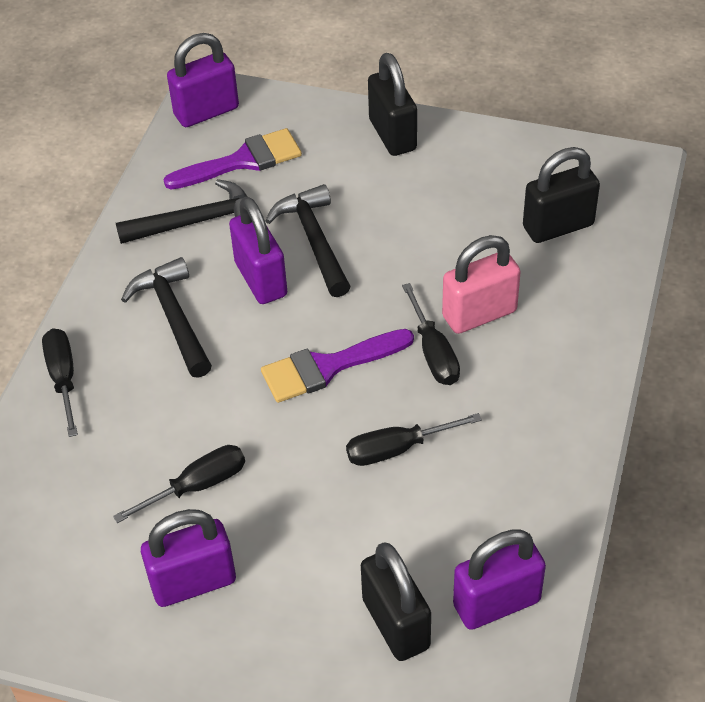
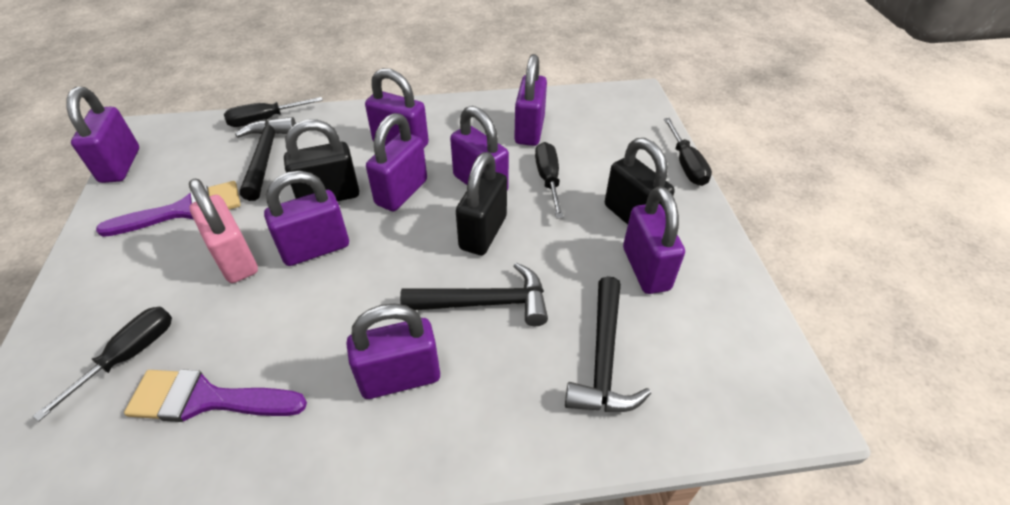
purple padlock: [141,509,236,607] [167,33,239,127] [229,197,287,304] [453,530,546,630] = 4 -> [66,87,139,183] [264,171,349,266] [346,303,440,399] [365,68,429,148] [366,113,427,211] [450,106,509,191] [514,54,547,146] [623,186,685,294] = 8

